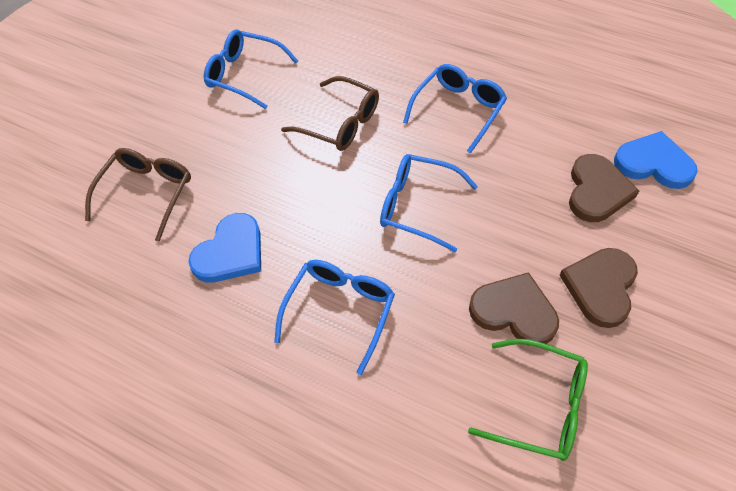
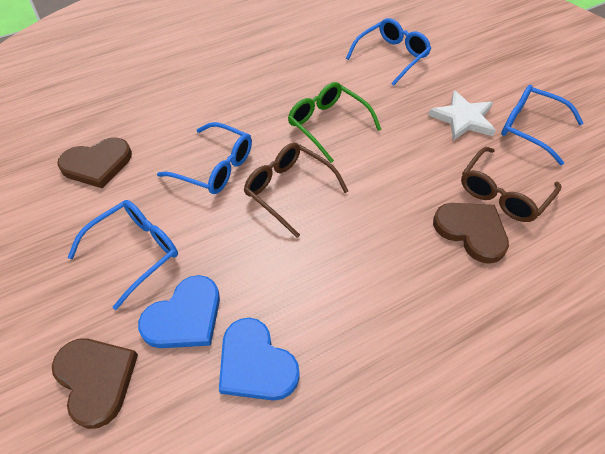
white star: none = 0 -> [429,90,496,141] = 1

